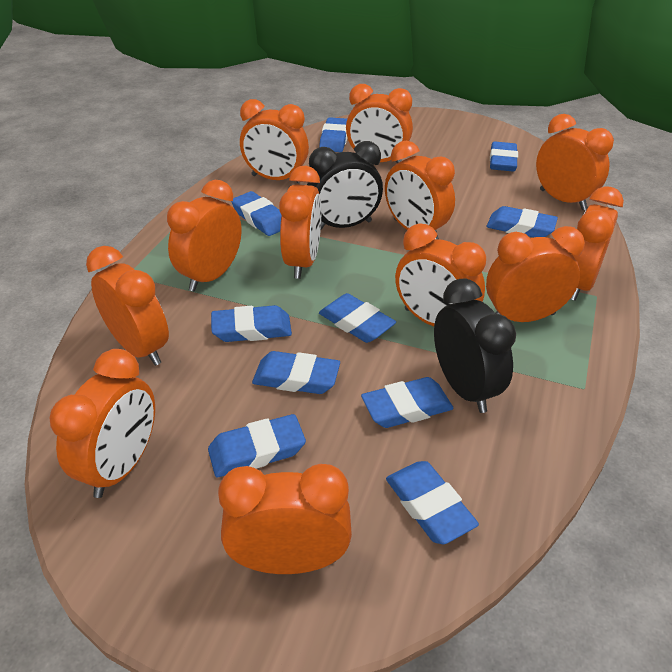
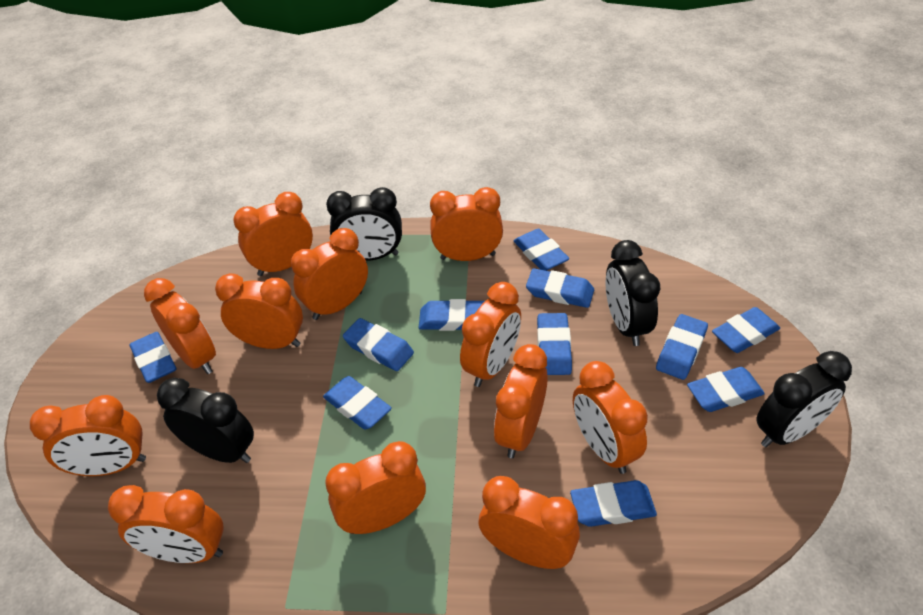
black clock: [307,141,383,229] [434,279,516,413] = 2 -> [157,378,254,463] [326,187,402,261] [605,240,660,346] [757,351,852,447] = 4
blue eraser: [208,414,306,477] [211,305,292,342] [231,191,281,236] [252,351,340,394] [319,117,348,152] [319,293,396,343] [361,377,454,428] [386,461,479,544] [487,206,558,238] [490,142,518,172] = 10 -> [129,332,176,383] [323,376,392,430] [343,318,414,371] [419,299,485,331] [514,229,570,271] [526,268,594,308] [537,313,572,375] [570,480,657,527] [656,314,708,380] [687,367,765,412] [712,307,780,353] = 11

